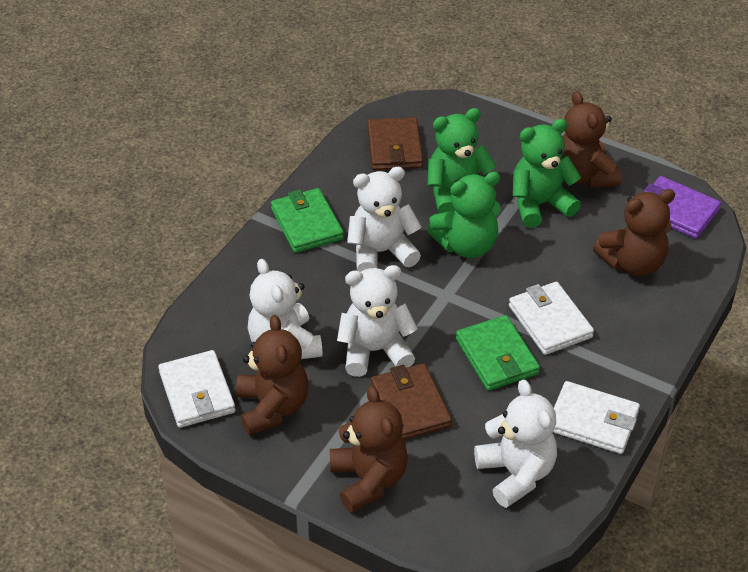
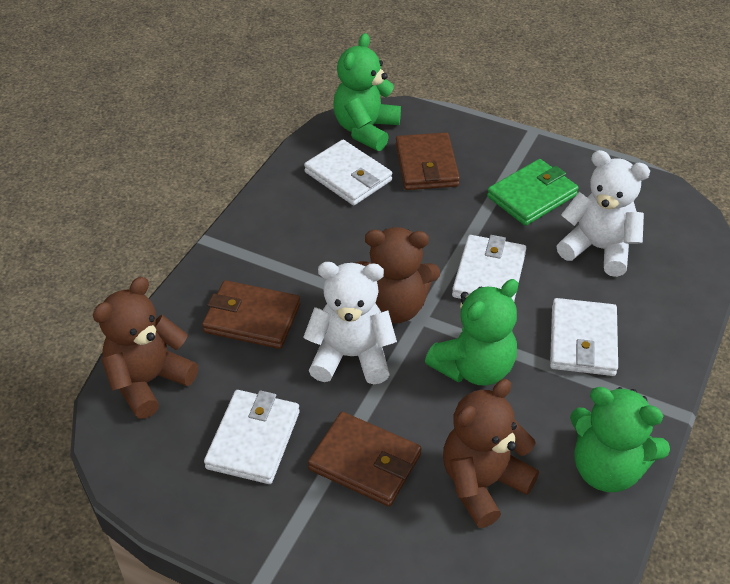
brown teddy bear: [236,315,308,436] [330,386,408,513] [561,91,621,188] [593,189,675,276] = 4 -> [93,277,198,419] [355,227,440,324] [443,379,539,528] = 3
brown wallet: [367,117,423,170] [371,363,452,440] = 2 -> [202,280,300,349] [308,412,421,507] [396,132,460,190] = 3
green wallet: [271,188,344,253] [456,315,540,391] = 2 -> [487,159,579,226] = 1
purple wallet: [644,176,721,239] = 1 -> none = 0
white teddy bear: [248,259,323,359] [337,265,418,377] [347,167,422,272] [474,380,557,508] = 4 -> [303,262,397,384] [557,150,650,277] = 2
white wallet: [158,350,235,428] [509,282,594,355] [553,381,640,454] = 3 -> [204,390,300,484] [304,140,392,205] [452,235,526,301] [550,298,618,376] = 4

